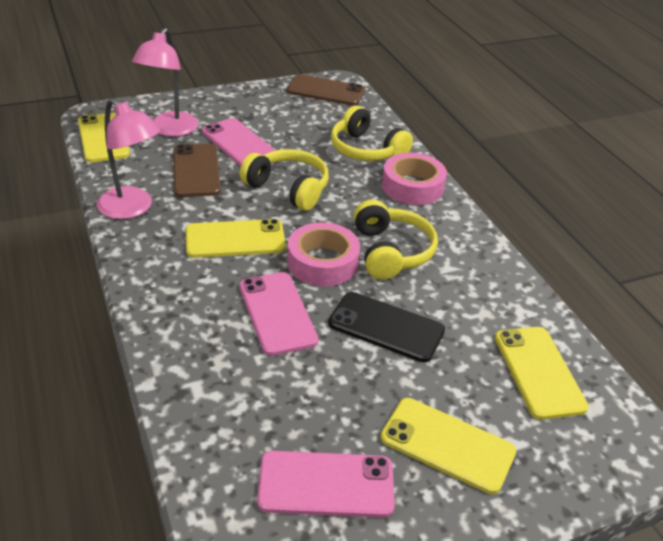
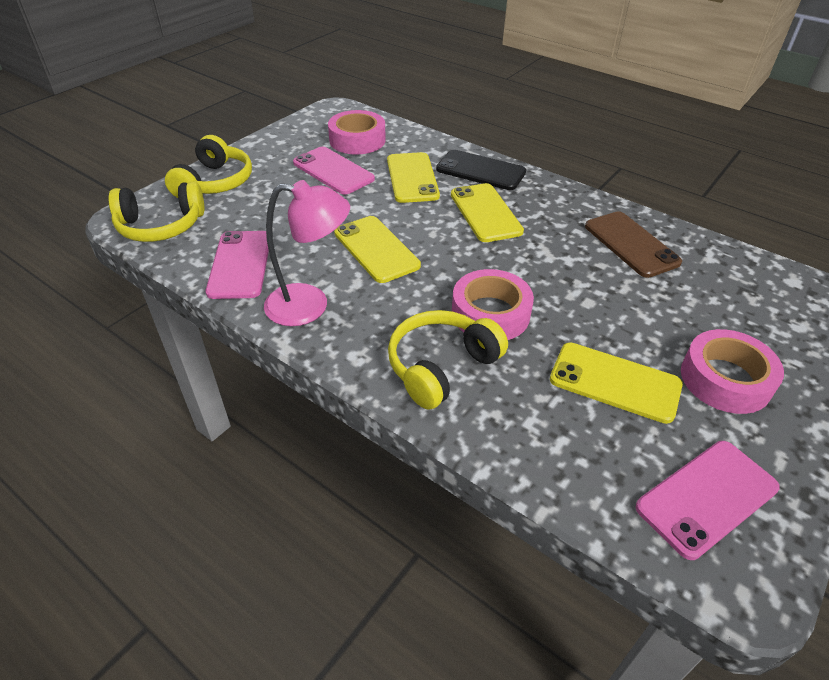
brown phone: [173,144,221,197] [287,74,365,106] = 2 -> [585,211,682,278] = 1
pink lamp: [97,98,161,219] [132,28,198,137] = 2 -> [264,180,350,326] = 1
pink tape: [287,222,360,286] [382,153,447,205] = 2 -> [328,110,386,154] [452,269,534,340] [681,329,784,414] = 3

